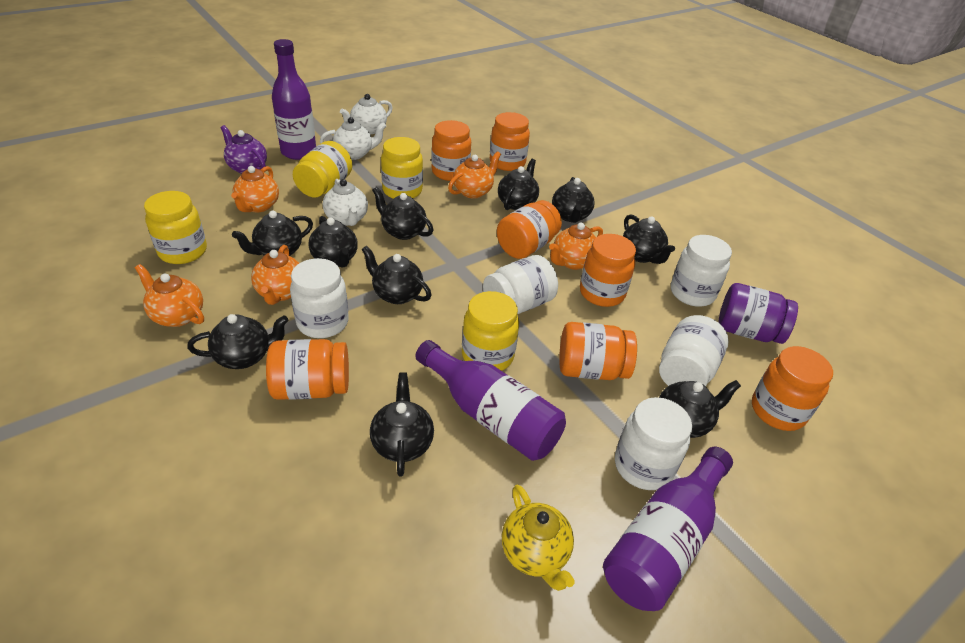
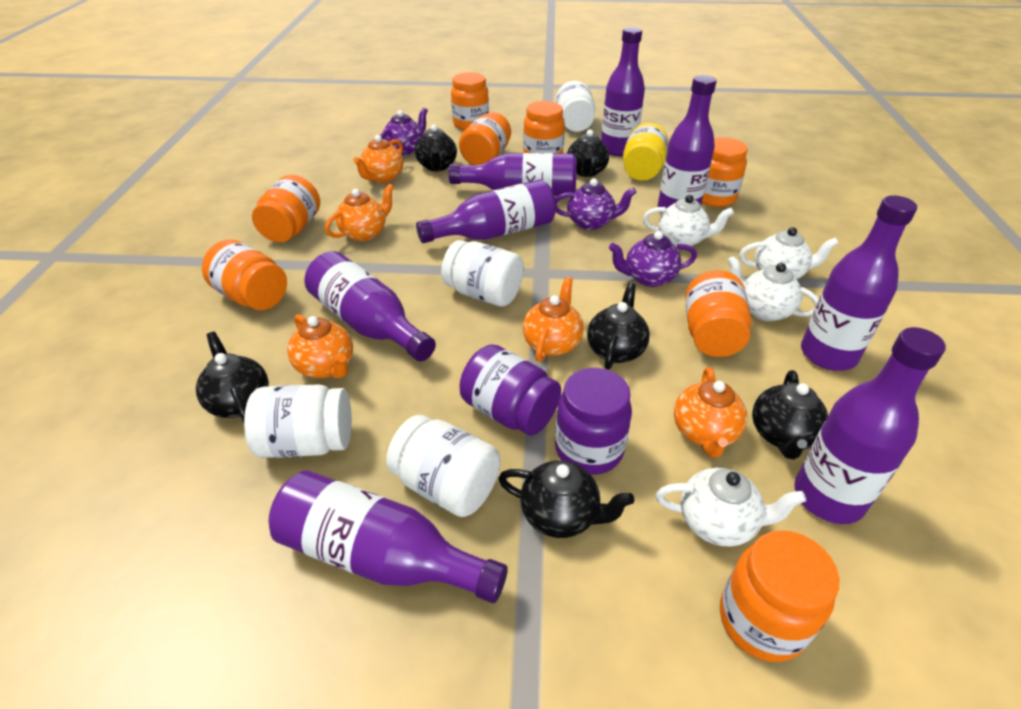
black teapot: [187,314,289,369] [232,210,313,256] [309,216,358,268] [361,246,432,304] [370,372,434,477] [372,187,433,240] [498,159,539,210] [552,177,595,223] [623,214,675,264] [659,380,741,438] = 10 -> [196,332,269,422] [415,124,457,171] [498,461,634,538] [567,130,609,177] [587,283,650,370] [752,370,828,460] = 6
orange jar: [266,339,349,400] [431,120,471,181] [490,112,530,171] [497,200,562,259] [559,322,637,380] [580,234,636,307] [752,346,833,431] = 7 -> [202,240,287,310] [252,175,320,243] [451,72,489,130] [459,112,511,165] [523,101,565,154] [685,270,751,357] [702,137,748,207] [720,530,839,662] = 8
purple bottle: [272,39,316,160] [415,340,566,461] [603,447,733,611] = 3 -> [268,471,508,603] [305,251,436,361] [416,179,556,243] [449,153,577,196] [601,27,645,156] [658,75,717,213] [794,327,946,524] [801,195,917,371] = 8
purple jar: [718,283,798,344] = 1 -> [460,344,561,435] [555,368,632,475] = 2
purple teapot: [220,125,267,174] = 1 -> [380,108,428,156] [555,178,636,230] [609,231,697,287] = 3
white jar: [290,258,349,338] [483,255,558,314] [615,397,692,490] [659,315,728,386] [671,235,732,307] = 5 -> [244,384,352,458] [386,415,501,517] [441,240,524,307] [555,81,595,132] = 4
white teapot: [320,117,386,160] [323,179,368,226] [340,94,393,134] = 3 -> [643,195,734,247] [656,468,806,546] [728,256,819,321] [739,227,839,279] = 4
yellow jar: [144,191,207,264] [293,141,352,197] [381,137,423,199] [462,291,519,371] = 4 -> [623,123,669,181] = 1
yellow teapot: [502,484,575,591] = 1 -> none = 0

